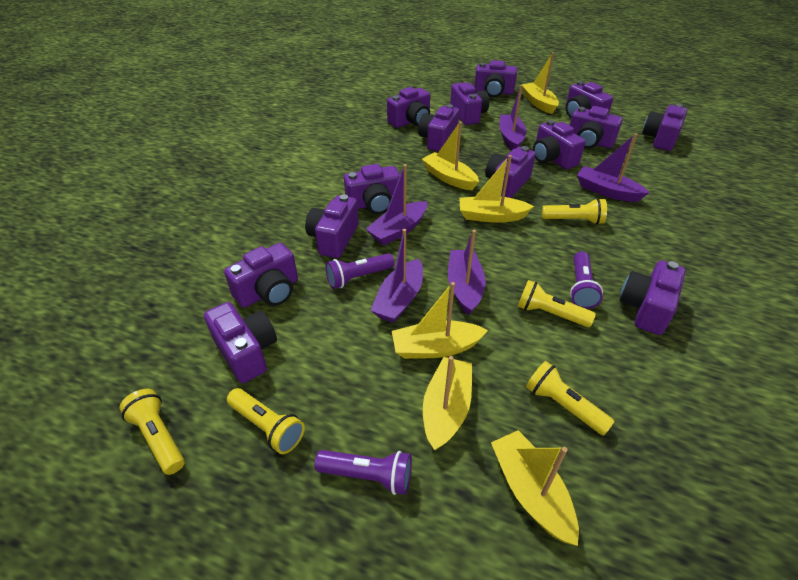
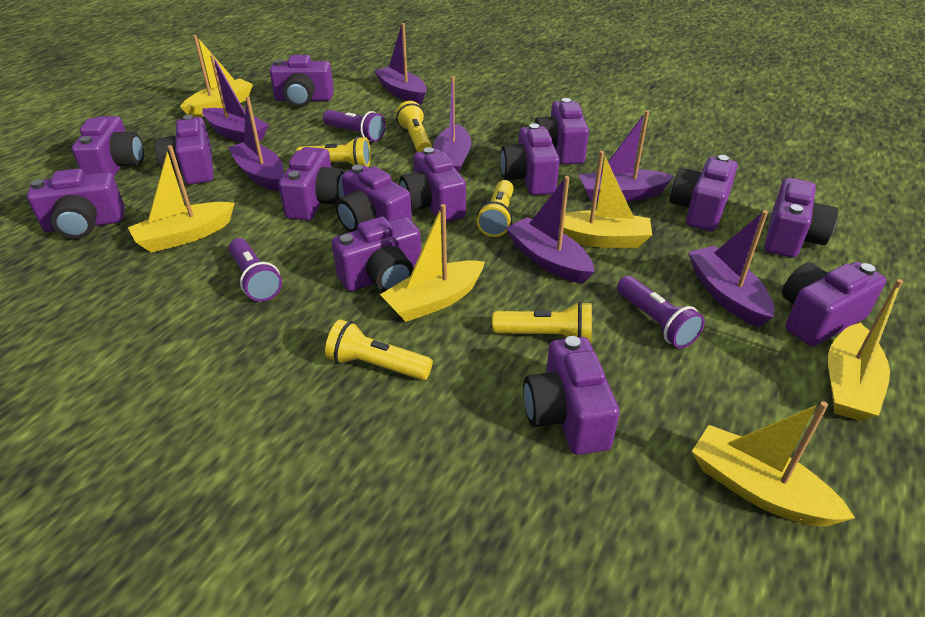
purple boat: [366,164,427,245] [370,229,423,323] [448,230,485,315] [499,85,526,150] [577,133,650,202] = 5 -> [202,55,269,143] [228,96,284,192] [374,23,427,104] [433,76,472,173] [506,176,594,284] [579,111,674,202] [688,210,774,327] = 7

